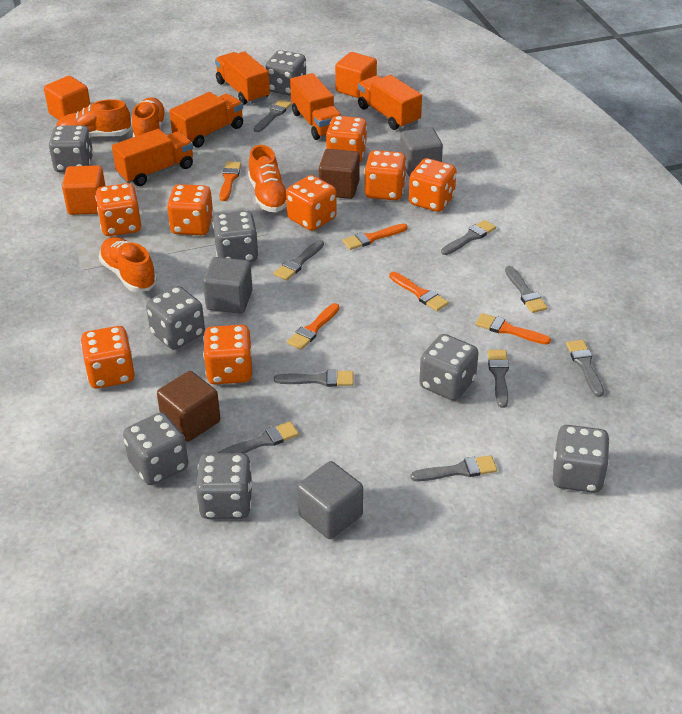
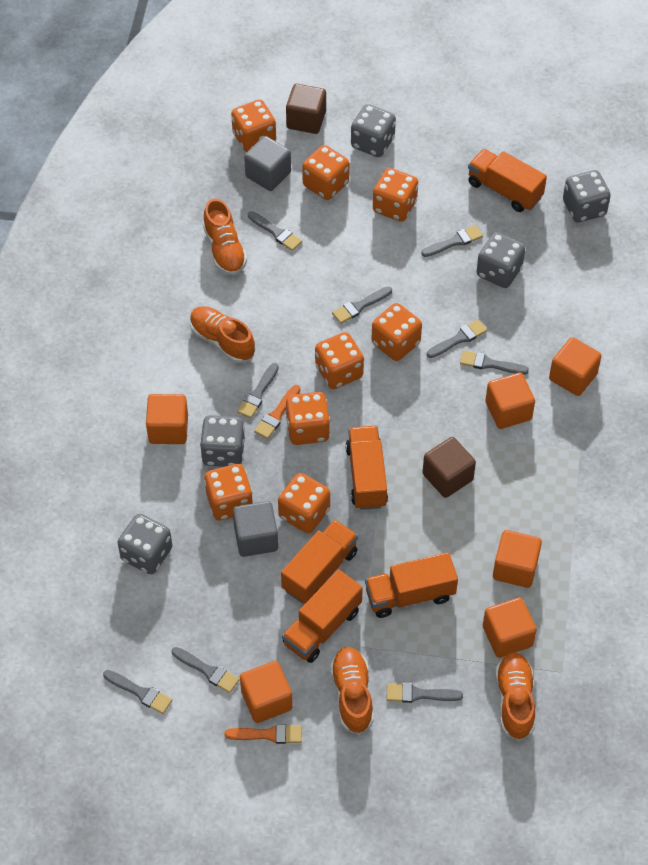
grey cube: [203,257,253,314] [297,461,363,539] [400,127,443,176] = 3 -> [233,501,278,557] [244,136,291,191] = 2
grey dice: [49,125,93,172] [123,412,188,485] [146,286,205,350] [196,453,253,519] [213,211,259,262] [265,50,306,96] [419,334,478,401] [553,425,610,493] = 8 -> [117,514,172,574] [200,415,245,467] [351,104,396,157] [476,232,525,288] [563,170,611,222] = 5
orange brush: [219,162,241,201] [287,303,339,350] [343,223,408,250] [389,272,449,311] [475,313,551,345] = 5 -> [225,724,302,744] [254,385,300,439] = 2
orange cube: [44,76,90,120] [62,165,105,215] [335,52,377,98] = 3 -> [146,394,188,444] [240,661,292,723] [483,597,537,658] [485,373,535,429] [493,530,542,588] [549,337,602,396] = 6

